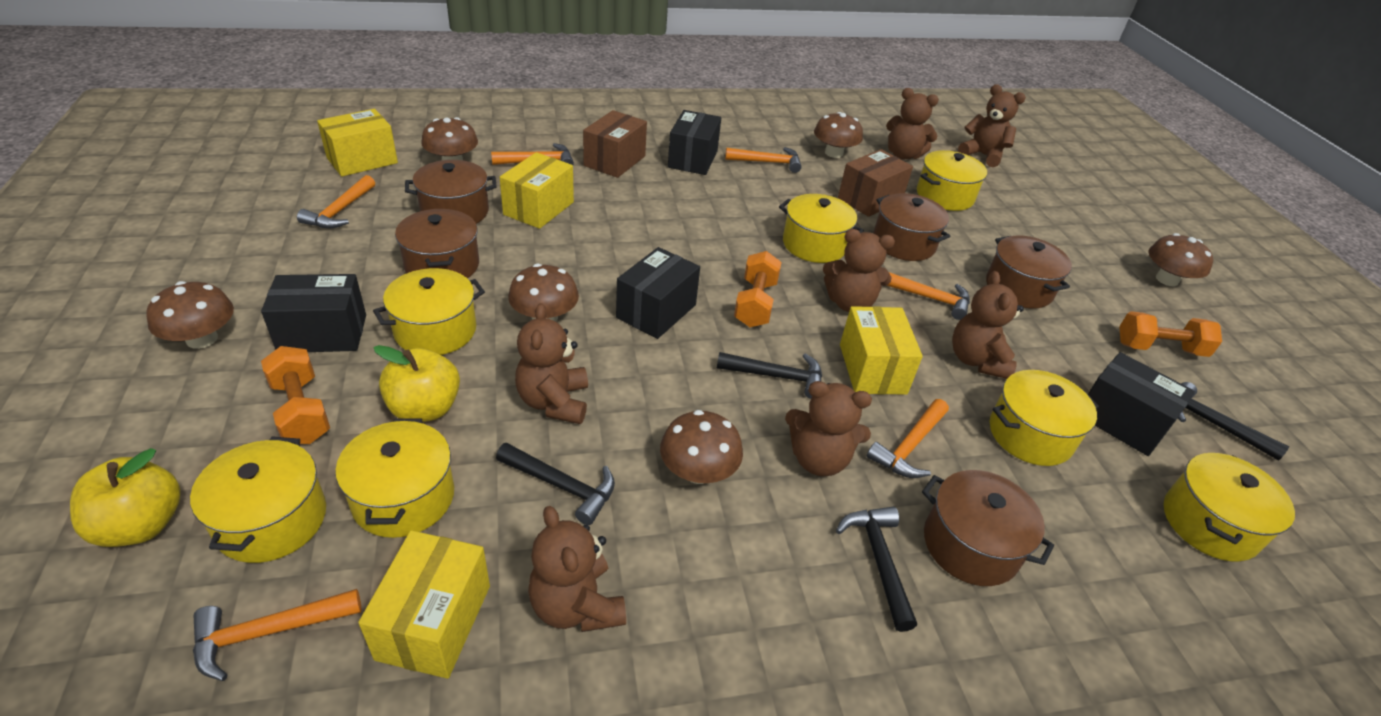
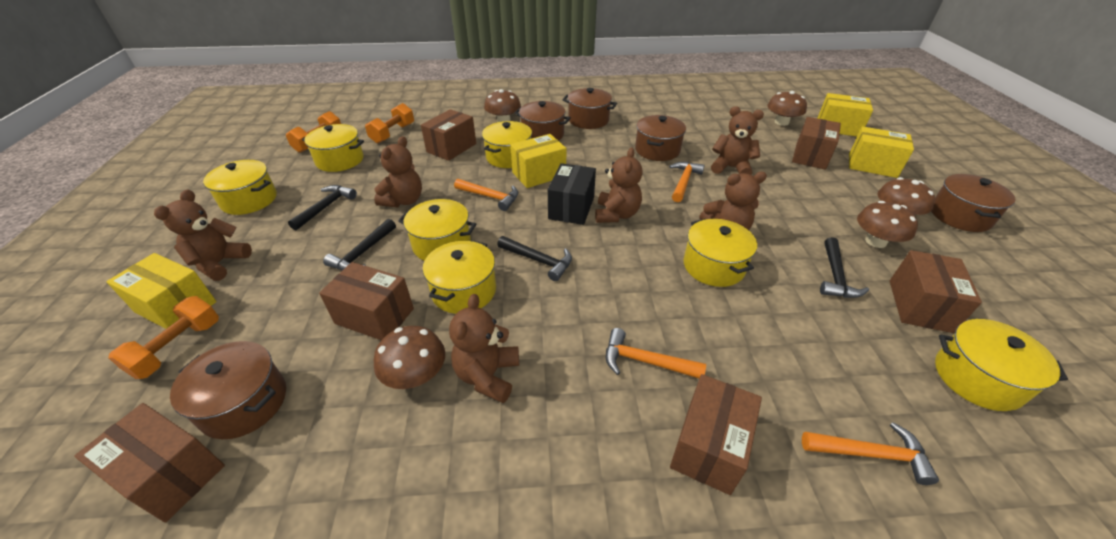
black box: [261,274,366,352] [616,247,700,339] [668,110,721,175] [1088,352,1195,456] = 4 -> [548,163,596,225] = 1
brown box: [583,110,647,178] [838,149,913,217] = 2 -> [74,403,225,522] [319,262,414,340] [421,109,476,161] [670,374,762,495] [792,117,841,170] [890,250,982,333] = 6
brown mushroom: [146,281,234,349] [421,117,478,160] [508,264,579,322] [660,410,743,484] [814,112,863,158] [1149,233,1213,286] = 6 -> [374,326,445,389] [484,89,521,122] [767,91,807,126] [857,201,918,248] [878,177,935,215] = 5
brown teddy bear: [515,303,588,424] [528,506,626,632] [785,381,872,476] [823,229,895,312] [886,88,939,159] [952,271,1024,379] [958,84,1026,167] = 7 -> [154,189,252,281] [374,136,422,207] [449,294,519,403] [595,147,643,223] [699,172,767,230] [711,106,764,175] = 6
orange hammer: [193,589,362,681] [297,175,375,228] [491,143,574,165] [725,147,802,173] [867,399,949,478] [886,272,970,320] = 6 -> [454,179,518,211] [606,328,706,378] [669,162,705,202] [802,422,939,485] = 4
yellow apple: [70,448,181,547] [374,345,460,422] = 2 -> none = 0

